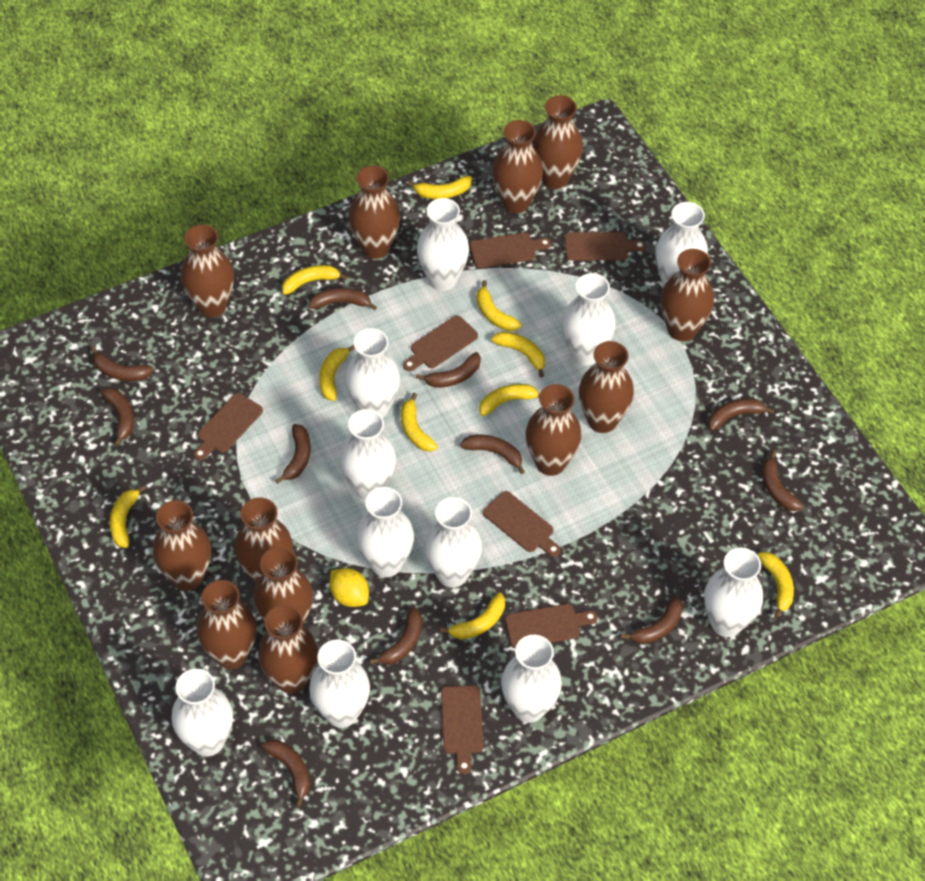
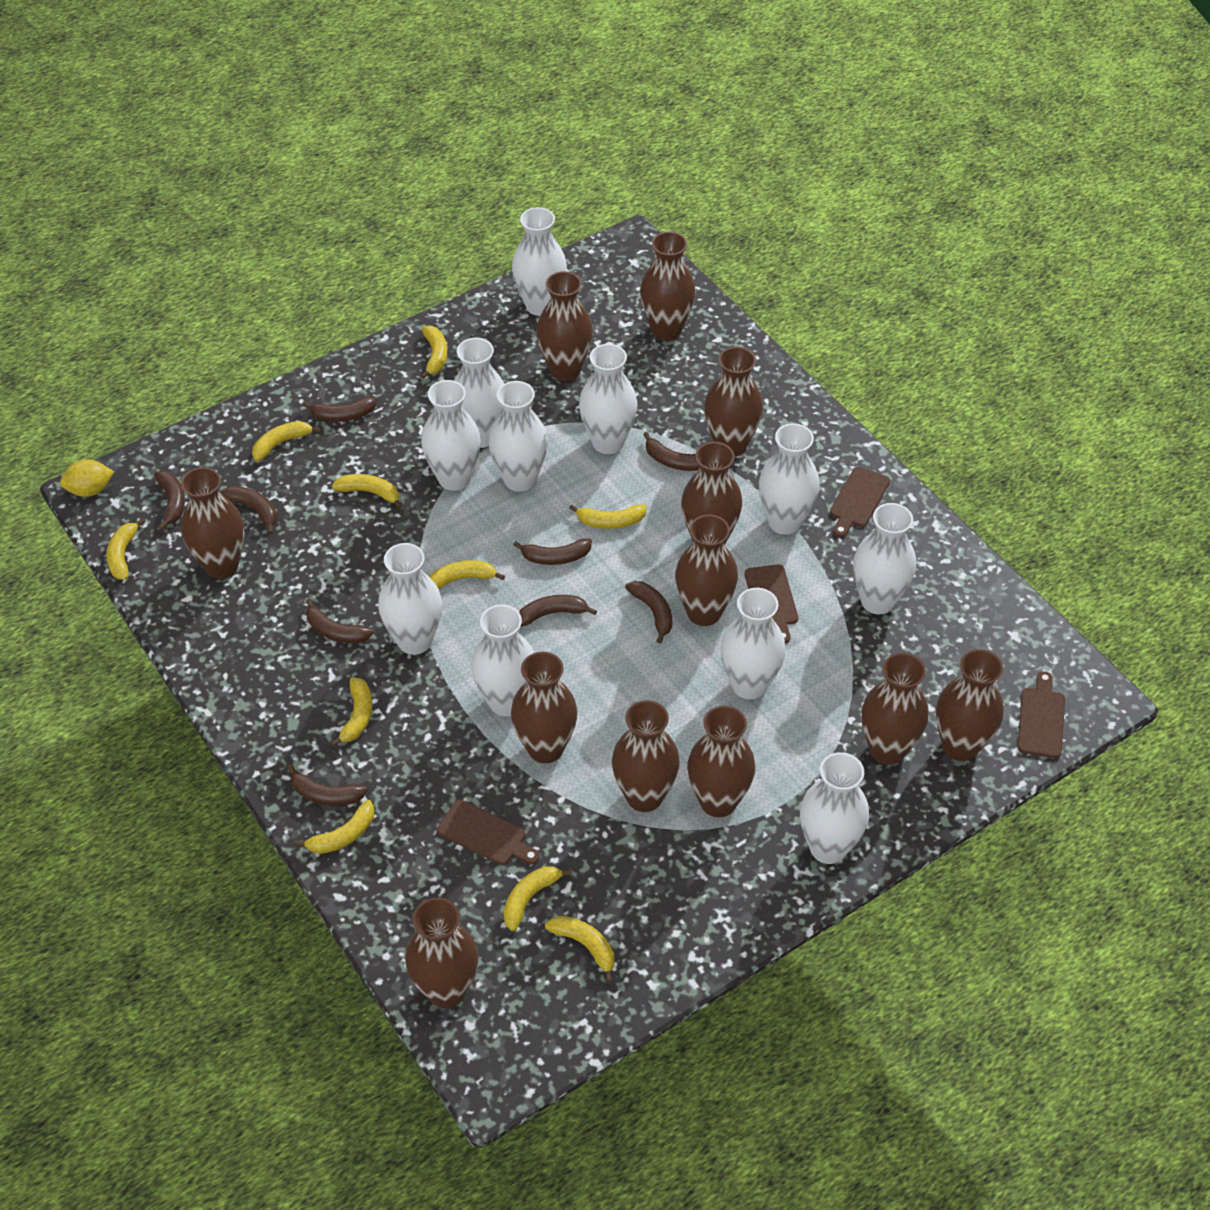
brown banana: [91,346,154,381] [100,387,134,446] [261,740,310,807] [275,424,311,484] [309,288,377,310] [369,607,422,665] [416,352,481,388] [460,434,525,474] [621,596,683,644] [708,398,775,431] [762,450,804,511] = 11 -> [154,471,185,531] [221,486,277,534] [287,764,367,806] [302,397,377,422] [306,598,373,643] [513,538,592,565] [519,595,597,627] [625,581,672,644] [643,432,700,471] = 9
brown cutting board: [193,393,263,461] [403,315,478,371] [441,685,483,774] [470,232,551,268] [483,491,561,557] [505,604,598,648] [565,232,646,261] = 7 -> [437,800,540,865] [745,564,798,644] [830,467,890,537] [1017,671,1065,758] = 4

